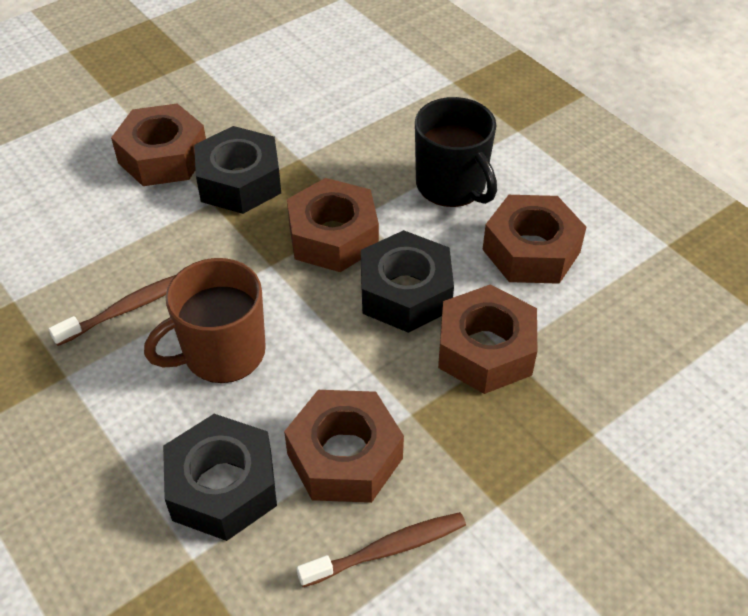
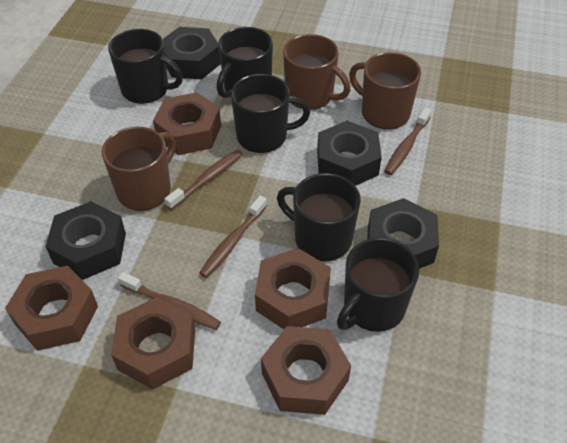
black mug: [415,97,497,207] = 1 -> [108,29,183,104] [217,27,273,98] [231,74,310,153] [277,173,361,262] [337,238,419,332] = 5
black nut: [163,414,277,541] [194,126,281,214] [361,230,454,333] = 3 -> [45,201,126,280] [163,27,221,79] [317,121,382,186] [368,198,439,269] = 4
brown mug: [144,258,266,383] = 1 -> [102,127,176,211] [283,34,351,110] [349,52,421,129] = 3
brown toothbrush: [48,275,176,346] [296,512,466,587] = 2 -> [118,272,221,330] [165,149,243,210] [199,195,267,278] [384,107,432,175] = 4

